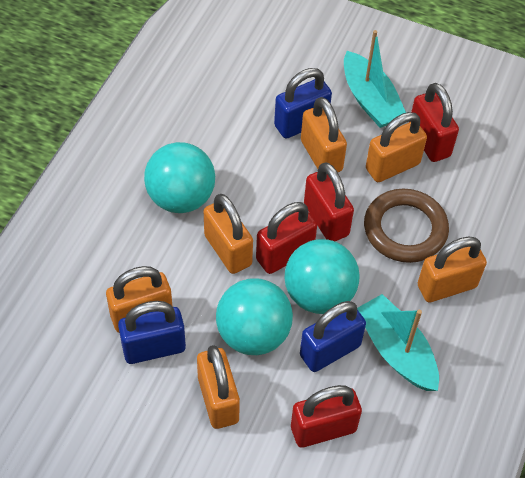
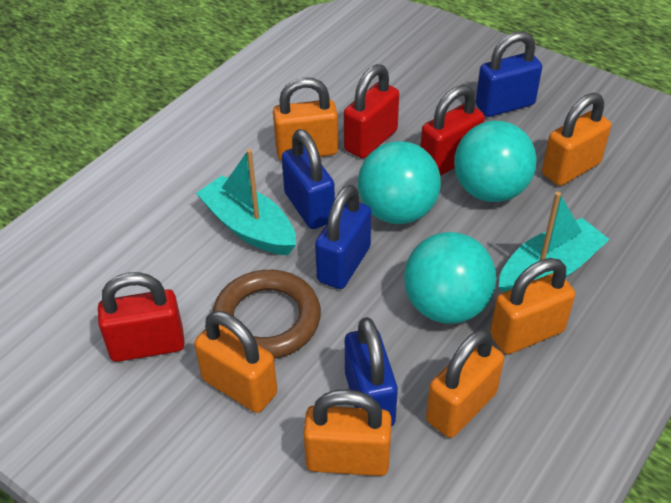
blue padlock: [118,301,186,364] [274,68,332,139] [300,301,366,372] = 3 -> [282,129,335,229] [315,185,371,289] [345,317,398,426] [476,31,542,117] = 4
red padlock: [256,202,317,274] [291,385,362,448] [304,162,354,241] [411,83,459,162] = 4 -> [98,272,185,362] [344,64,399,158] [420,85,485,176] = 3

